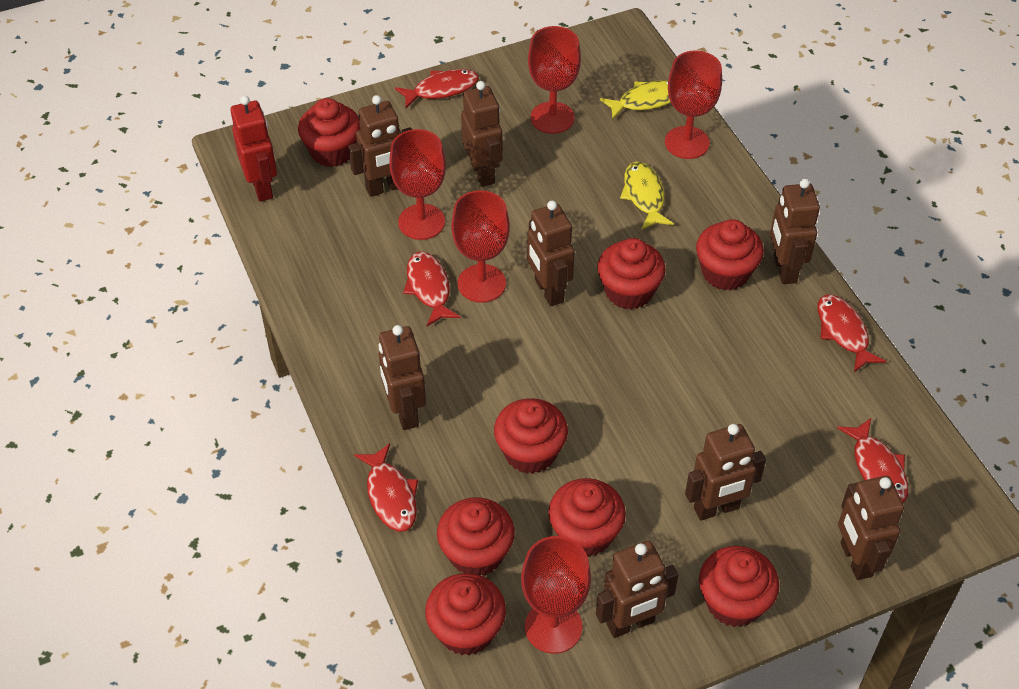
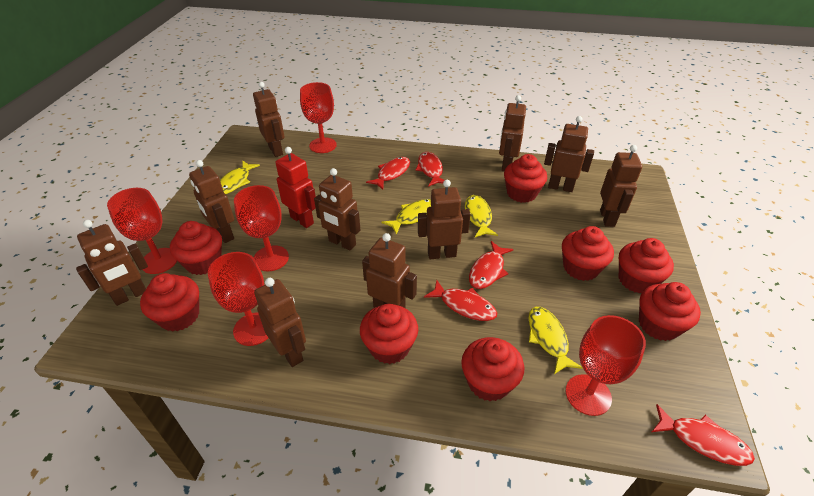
brown robot: [348,95,412,197] [378,325,426,430] [461,81,502,187] [527,201,575,306] [596,540,678,638] [685,424,766,521] [770,179,820,284] [838,476,904,580] = 8 -> [76,220,148,306] [189,160,234,243] [253,82,285,157] [254,278,306,367] [314,168,360,251] [362,233,417,308] [418,180,470,259] [499,95,526,171] [544,116,594,192] [600,145,642,227] = 10
yellow fish: [600,80,671,119] [620,162,674,230] = 2 -> [220,160,260,194] [382,199,431,235] [465,195,498,237] [528,307,583,374] = 4

